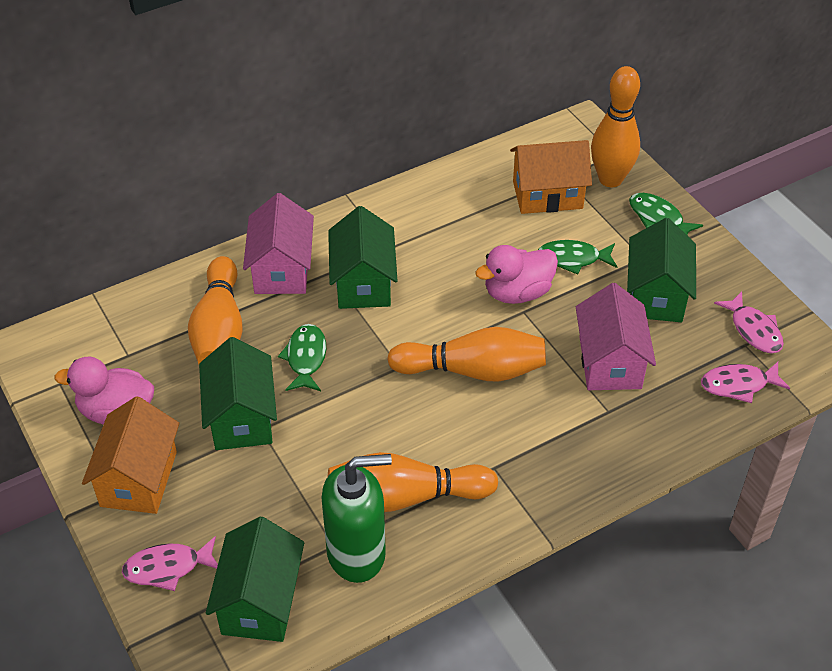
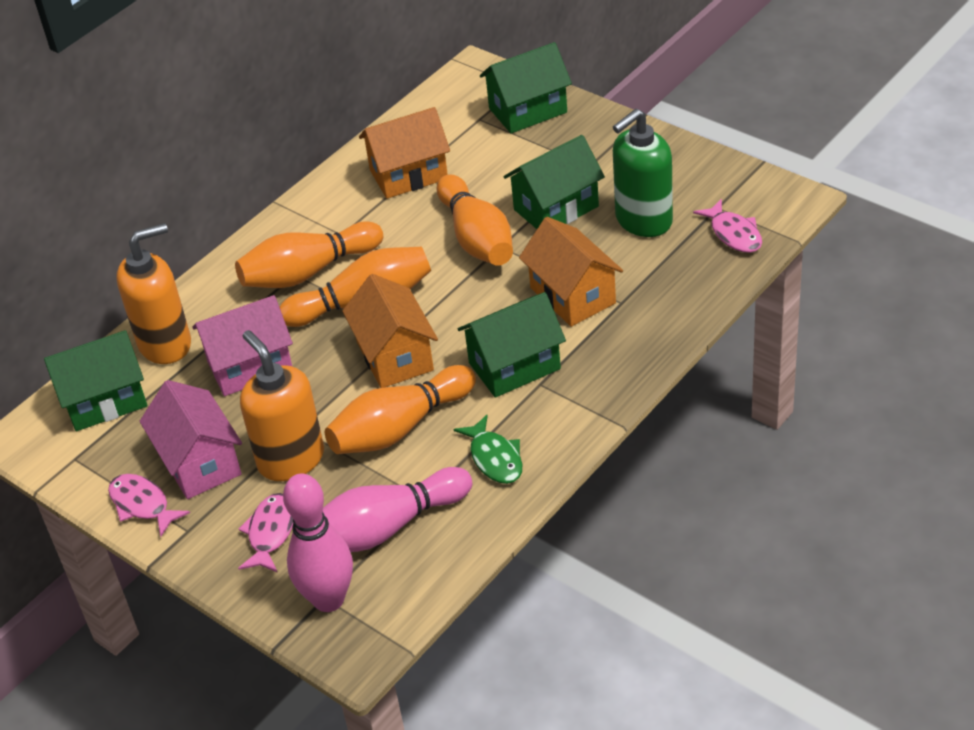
green fish: [278,324,326,391] [538,240,617,275] [629,193,703,235] = 3 -> [454,415,522,484] = 1
orange house: [82,396,179,514] [510,140,592,214] = 2 -> [342,274,438,388] [359,107,450,199] [519,217,623,327] = 3
orange soap dispenser: none = 0 -> [116,223,191,364] [240,330,324,481] = 2
pink bowling pin: none = 0 -> [283,474,353,612] [323,467,472,552] = 2
pink duck: [54,357,154,425] [475,245,558,304] = 2 -> none = 0

